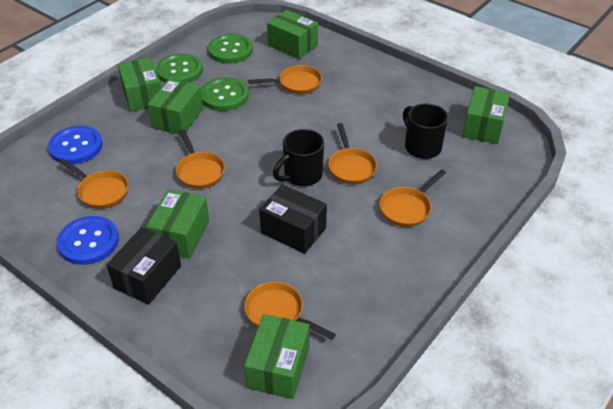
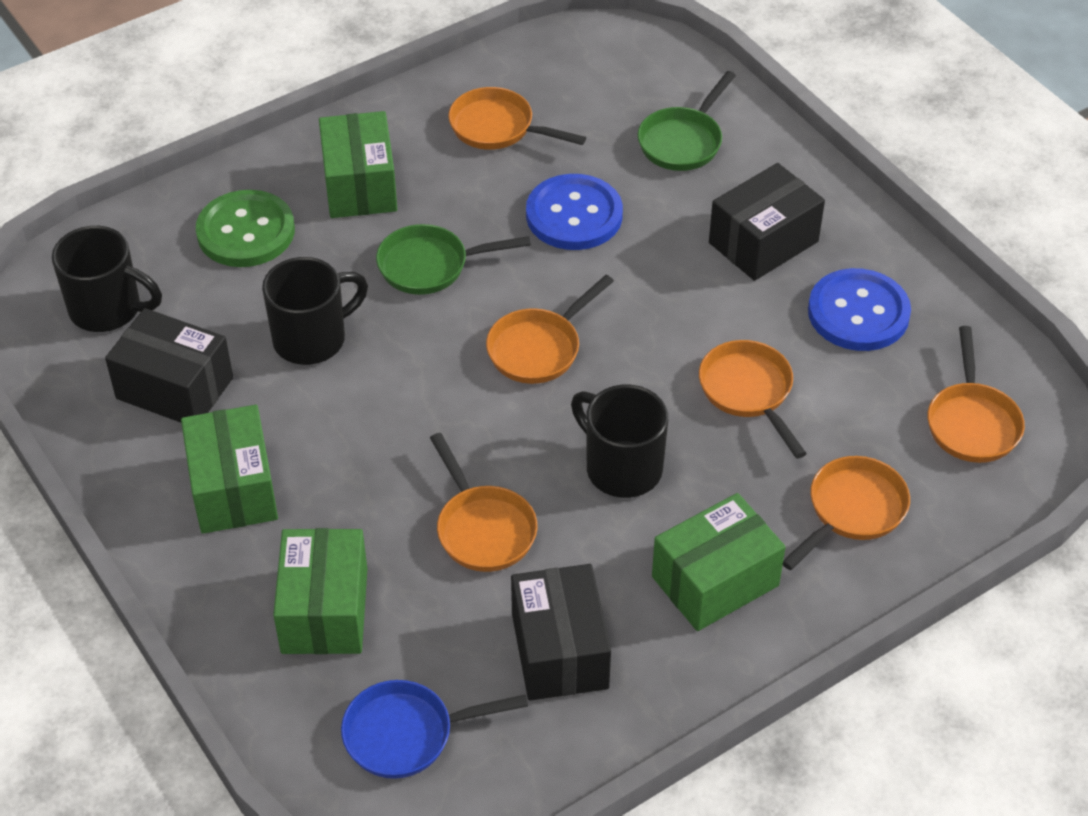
black box: [107,227,181,305] [259,184,327,254] = 2 -> [105,308,233,423] [511,564,611,701] [709,163,825,281] = 3
black mug: [273,129,324,186] [403,104,448,159] = 2 -> [52,226,162,332] [262,257,368,365] [571,385,668,498] = 3
blue pan: none = 0 -> [341,680,528,779] = 1
green box: [118,57,161,112] [146,189,209,259] [148,78,203,135] [244,314,309,399] [267,10,318,59] [462,86,510,144] = 6 -> [181,405,278,534] [273,528,367,654] [319,111,397,218] [652,493,785,631] = 4
green button: [156,53,203,83] [201,77,249,111] [208,34,253,64] = 3 -> [196,190,295,267] = 1
green pan: none = 0 -> [376,224,531,295] [638,71,736,171] = 2

